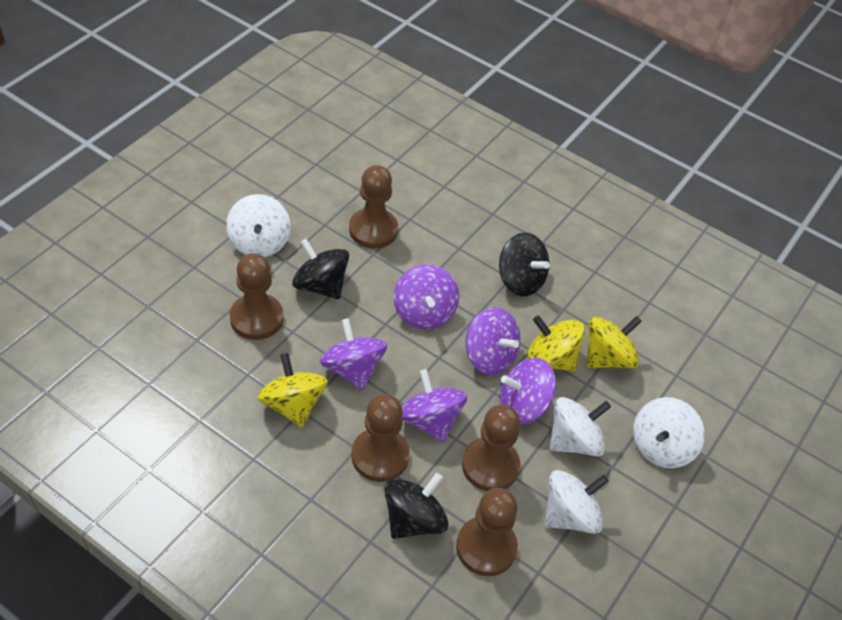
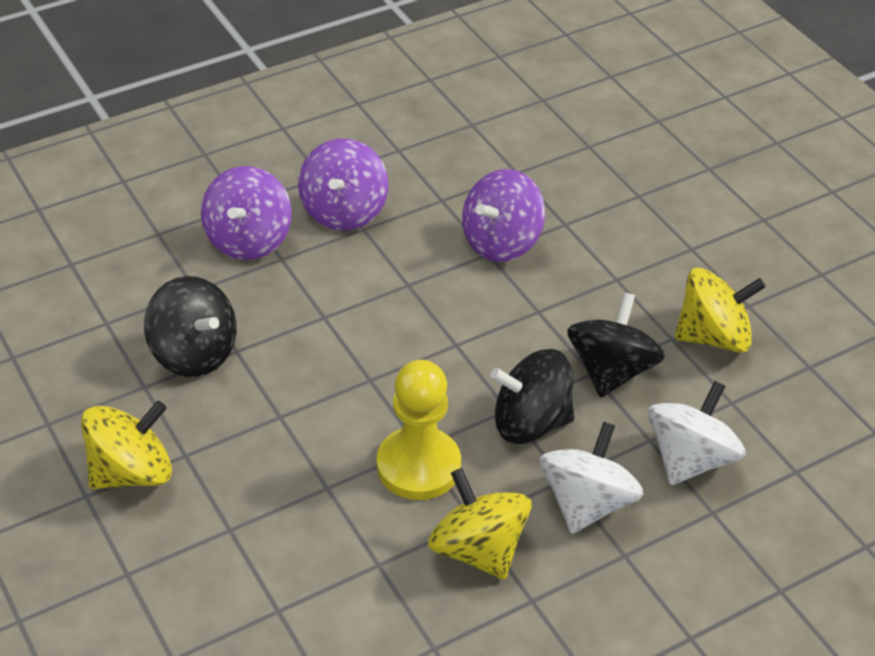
brown pawn: [230,253,284,340] [349,165,398,249] [351,394,410,482] [456,488,518,576] [462,404,520,491] = 5 -> none = 0
purple spinning top: [320,318,387,390] [394,264,459,330] [402,369,467,443] [466,307,520,375] [500,358,556,424] = 5 -> [201,166,292,260] [298,138,388,231] [462,169,545,262] = 3
white spinning top: [226,194,291,257] [545,470,608,534] [550,397,611,456] [633,397,705,468] = 4 -> [539,422,644,534] [647,381,746,485] = 2
yellow pawn: none = 0 -> [377,360,461,500] = 1

